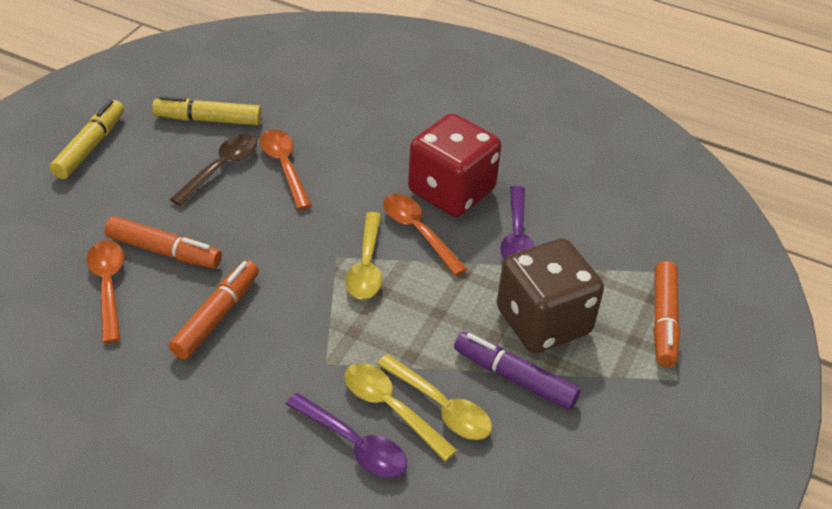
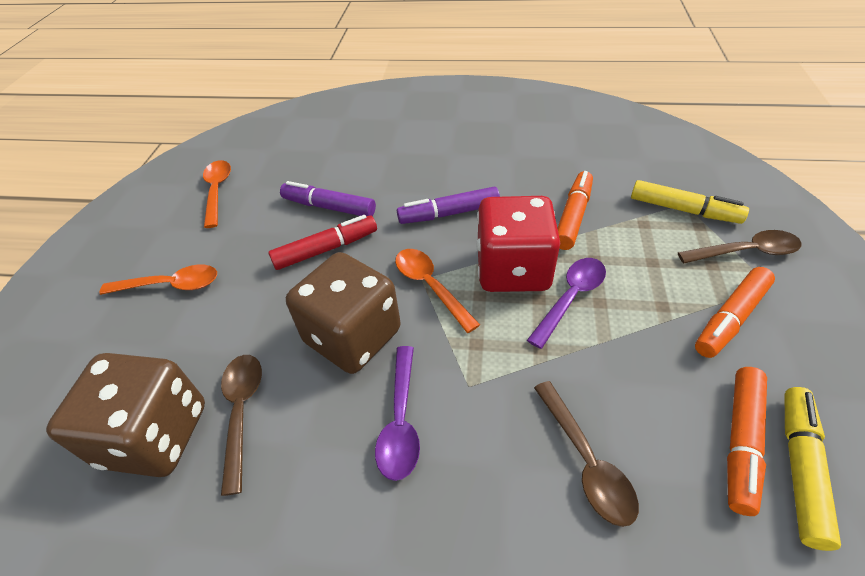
brown dice: [497,238,604,353] = 1 -> [46,353,205,477] [286,252,401,374] = 2
brown spoon: [170,134,257,206] = 1 -> [221,355,262,496] [534,381,639,527] [678,230,802,263] = 3
purple marker: [454,332,581,410] = 1 -> [280,181,376,216] [397,187,500,224] = 2
red marker: none = 0 -> [268,215,377,270] = 1
yellow spoon: [344,363,458,462] [345,212,382,299] [377,354,492,440] = 3 -> none = 0

